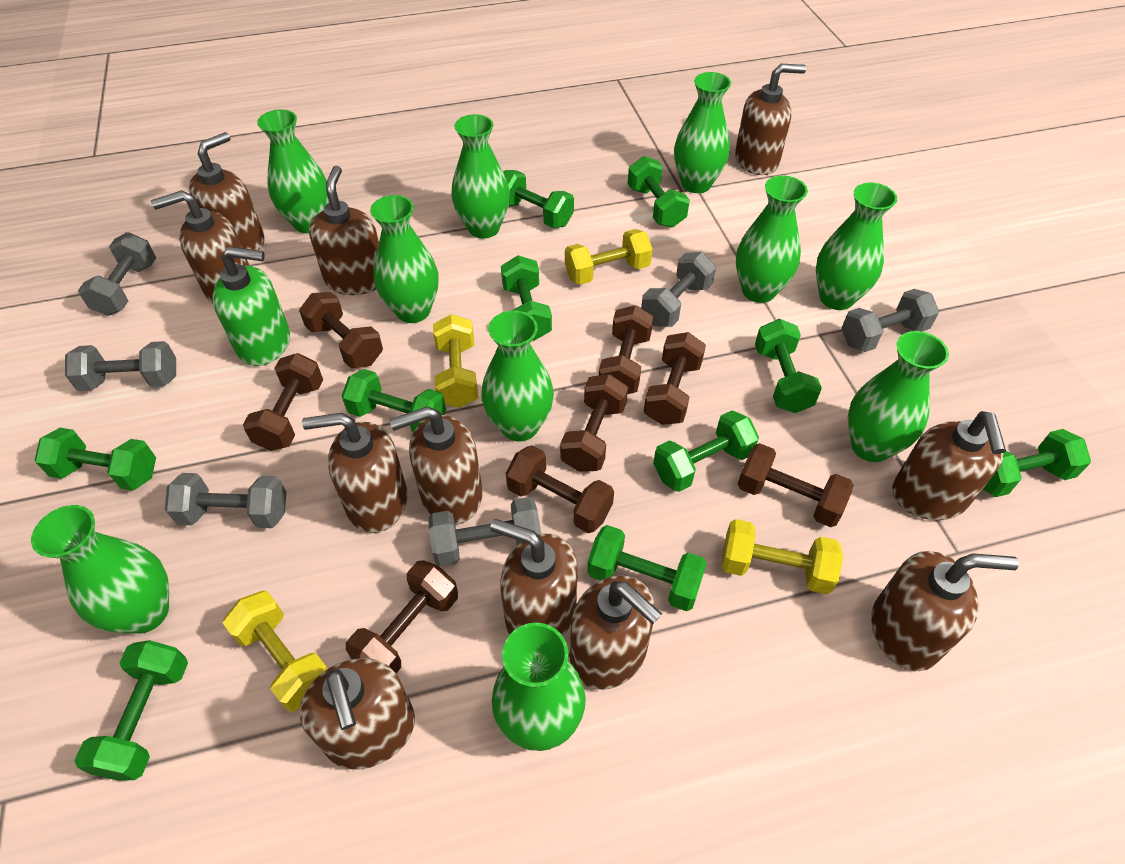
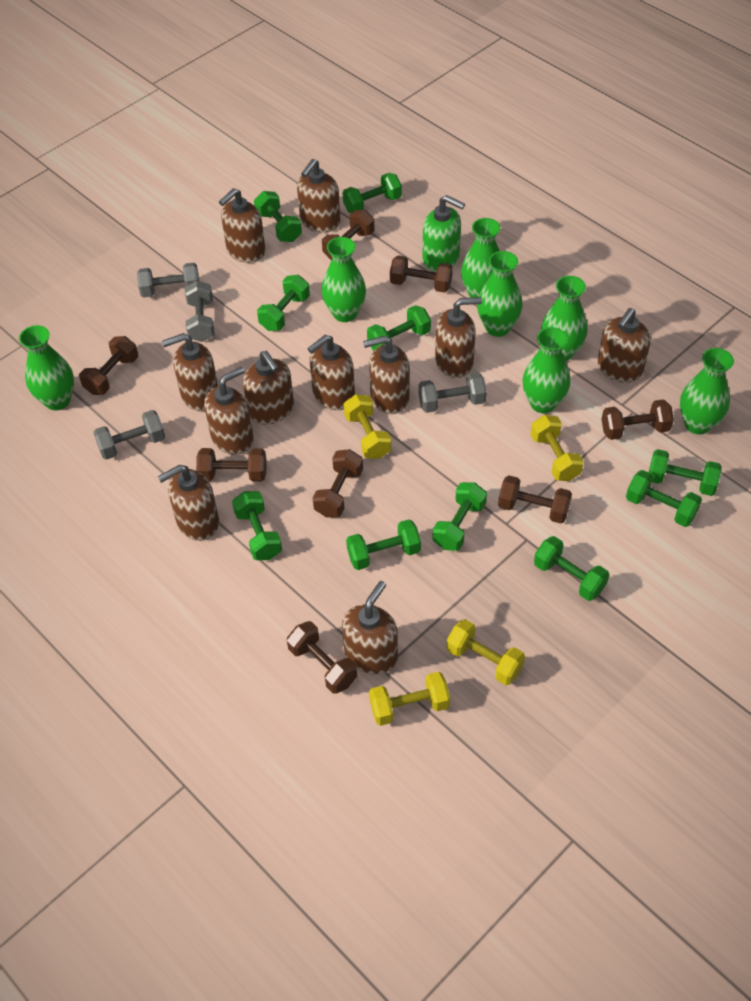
green vase: [31,505,169,634] [257,109,329,233] [370,195,439,323] [451,114,510,239] [481,310,554,441] [492,623,586,751] [674,72,731,193] [736,176,808,303] [816,183,897,310] [848,331,949,462] = 10 -> [19,325,74,410] [321,237,366,322] [461,218,501,298] [477,251,523,337] [523,327,570,413] [541,276,587,361] [680,348,734,434] = 7
grey dumbbell: [65,341,176,391] [78,232,156,316] [165,473,286,528] [428,497,541,567] [641,252,716,327] [841,289,939,352] = 6 -> [93,410,165,460] [137,263,199,298] [185,281,214,342] [418,372,487,413] = 4

